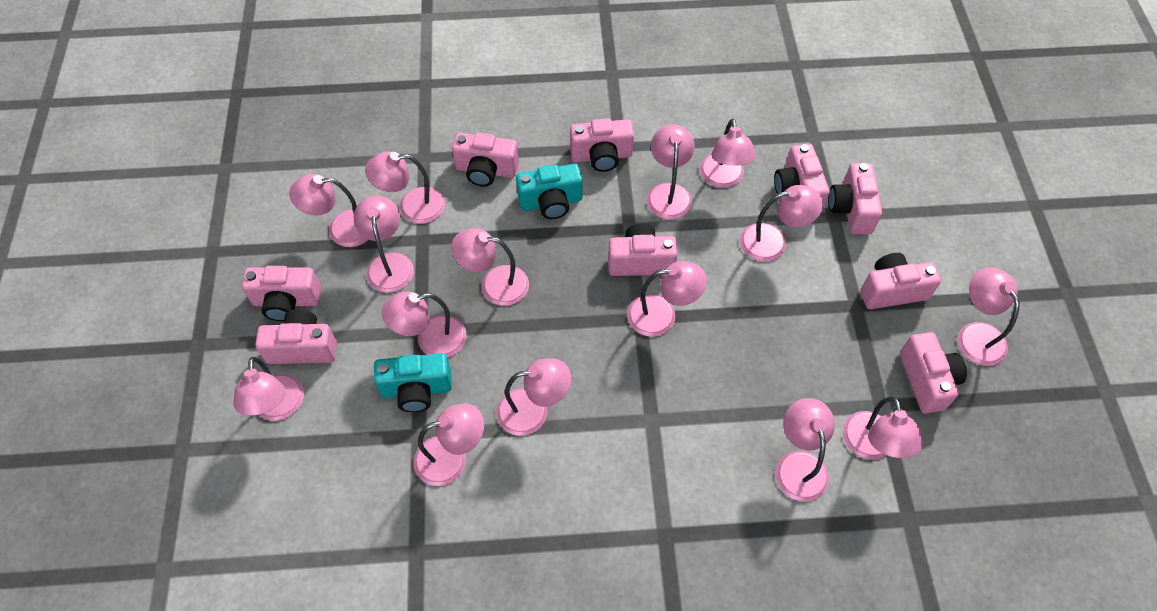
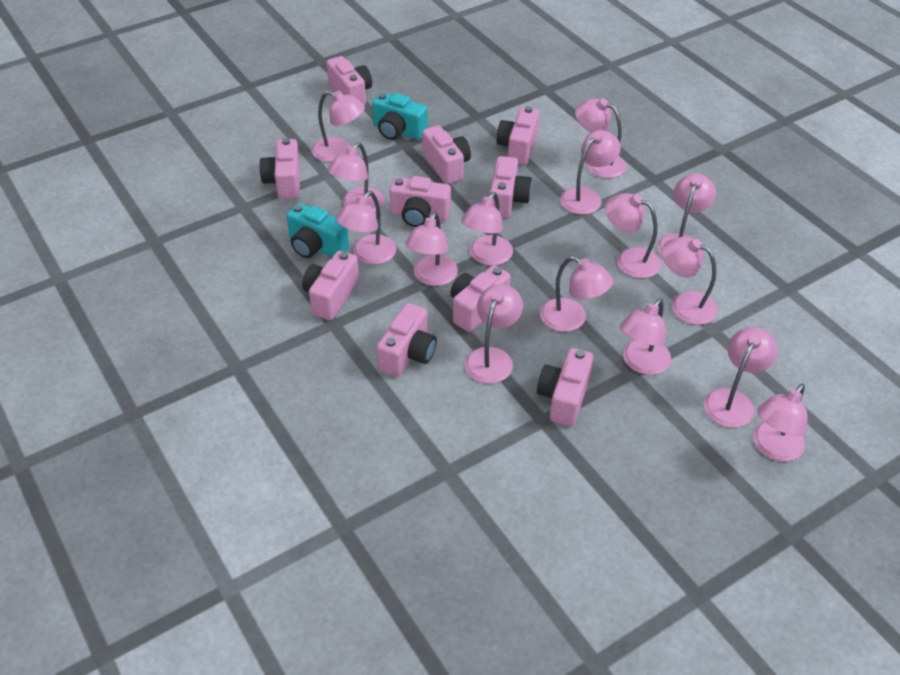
pink camera: [242,266,321,321] [255,309,337,364] [452,133,519,187] [570,118,634,172] [608,224,678,276] [774,144,830,211] [828,163,882,234] [860,253,941,309] [900,332,967,413] = 9 -> [259,138,300,199] [302,251,359,320] [326,56,372,105] [377,303,437,377] [389,176,451,227] [422,125,471,184] [450,265,511,332] [490,156,532,218] [496,106,539,165] [537,348,594,426] = 10

